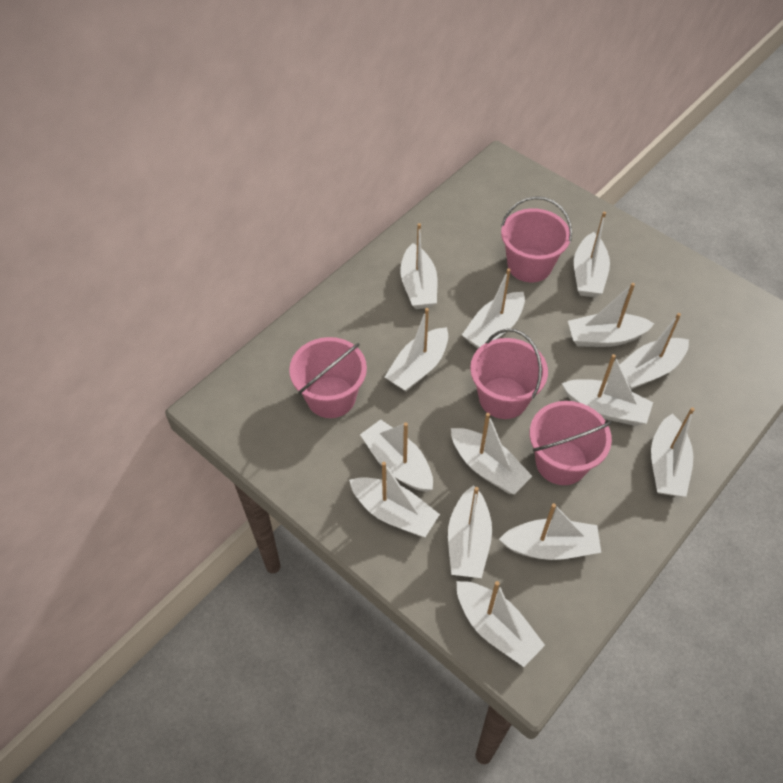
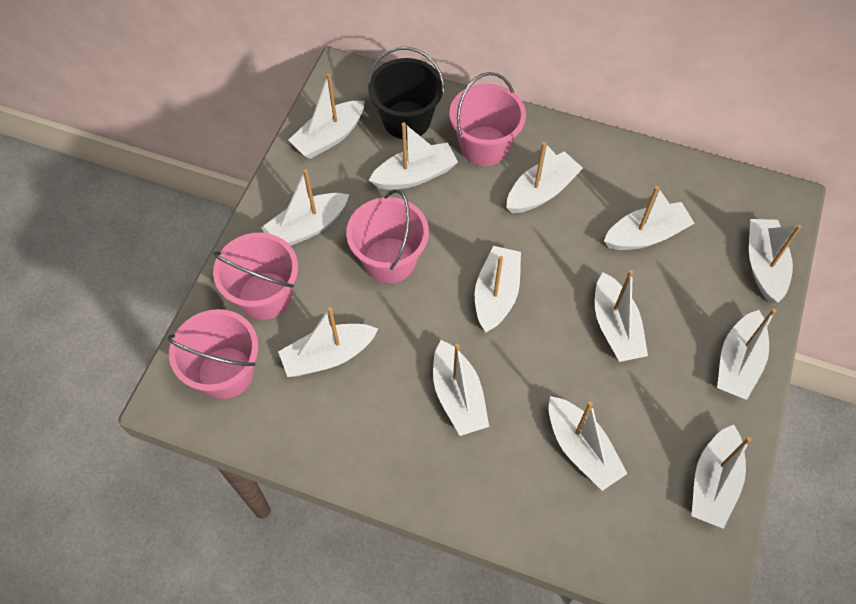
black bucket: none = 0 -> [367,47,445,139] = 1
white boat: [349,462,440,537] [360,419,433,492] [385,308,448,392] [400,223,437,309] [448,485,492,578] [451,413,532,495] [457,581,545,667] [462,268,525,349] [499,503,601,560] [562,354,653,426] [568,283,655,347] [574,212,610,297] [620,313,689,390] [651,407,695,497] = 14 -> [261,169,349,246] [278,307,378,377] [288,73,365,159] [369,122,458,190] [433,340,489,436] [475,246,521,332] [506,142,583,213] [548,396,628,491] [595,270,648,362] [604,186,695,250] [691,425,752,529] [717,309,777,400] [749,219,801,303] = 13

